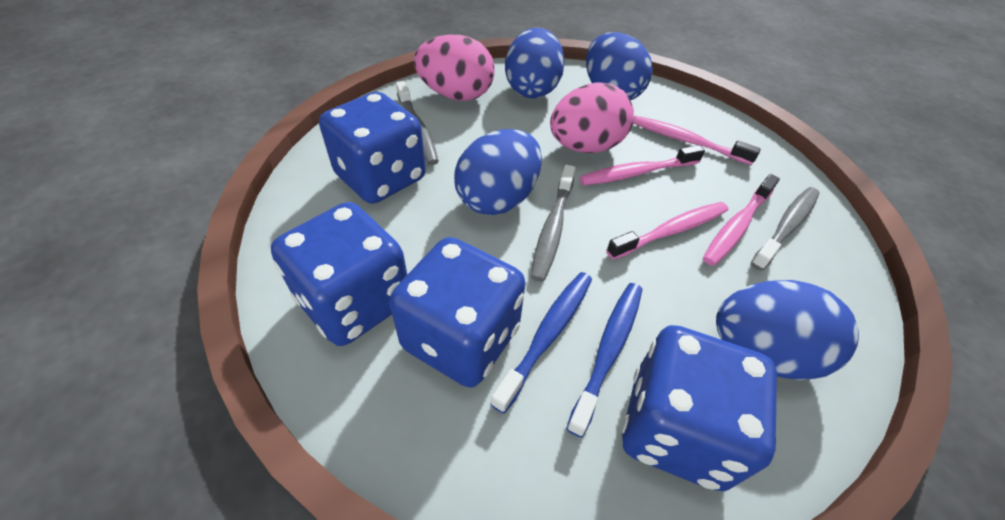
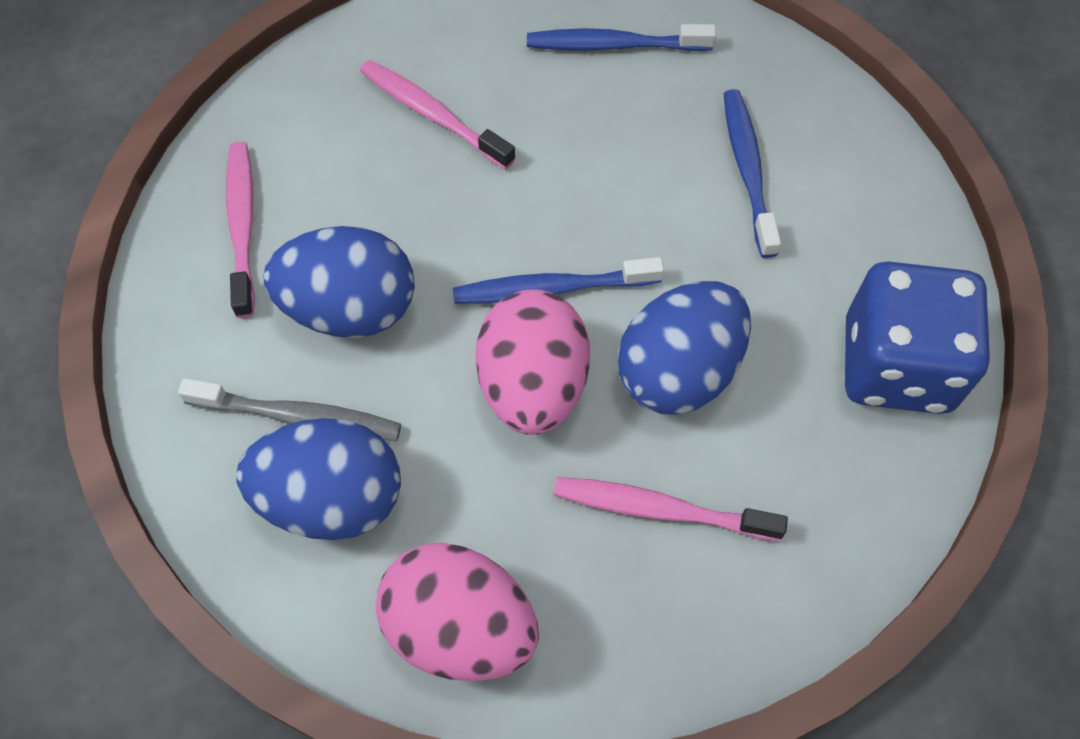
blue dice: [271,202,407,346] [319,92,426,204] [389,237,526,388] [622,325,777,491] = 4 -> [845,261,990,414] = 1
blue egg: [454,129,542,215] [505,28,565,98] [586,32,653,100] [716,280,859,380] = 4 -> [236,418,401,540] [263,226,415,338] [618,281,751,415] = 3
blue toothbrush: [490,272,592,414] [566,283,643,437] = 2 -> [453,257,664,304] [527,24,716,51] [724,89,781,258] = 3
grey toothbrush: [396,81,439,165] [531,165,576,282] [751,187,819,271] = 3 -> [178,378,401,441] = 1
pink toothbrush: [579,145,705,185] [606,202,728,260] [633,116,761,165] [703,174,780,266] = 4 -> [226,142,255,318] [360,60,516,169] [553,477,788,541] = 3

